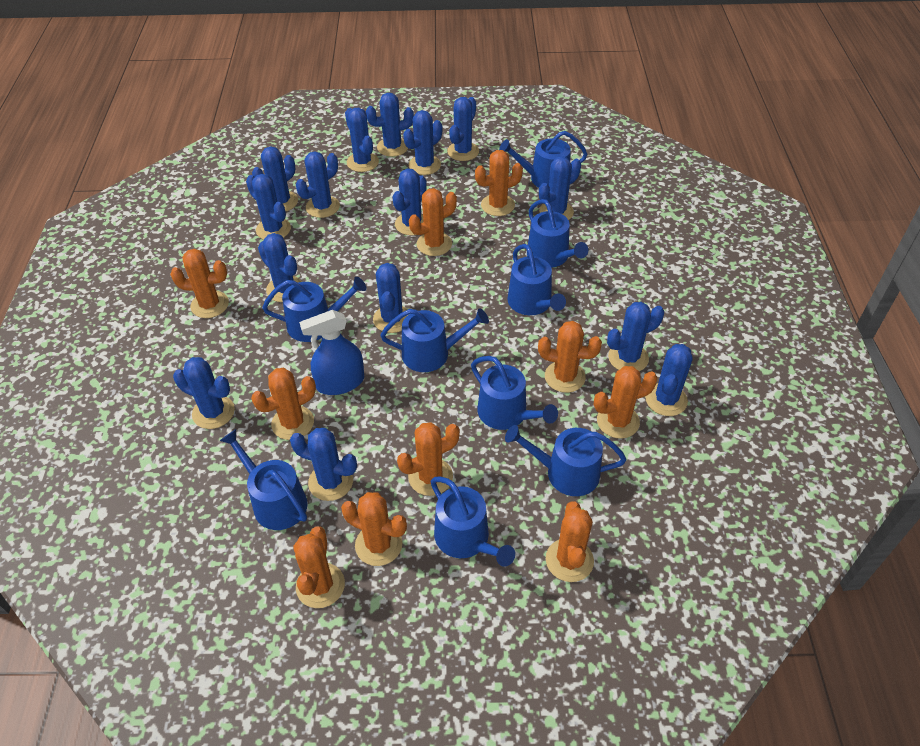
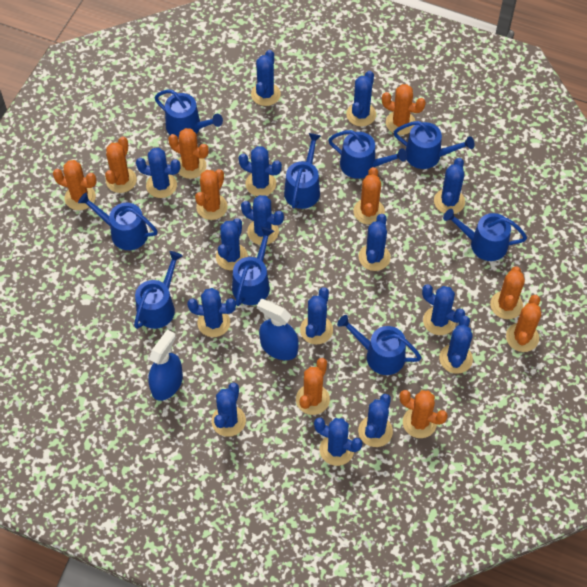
blue spray bottle: [299,310,364,395] = 1 -> [148,330,183,401] [257,299,299,360] = 2

